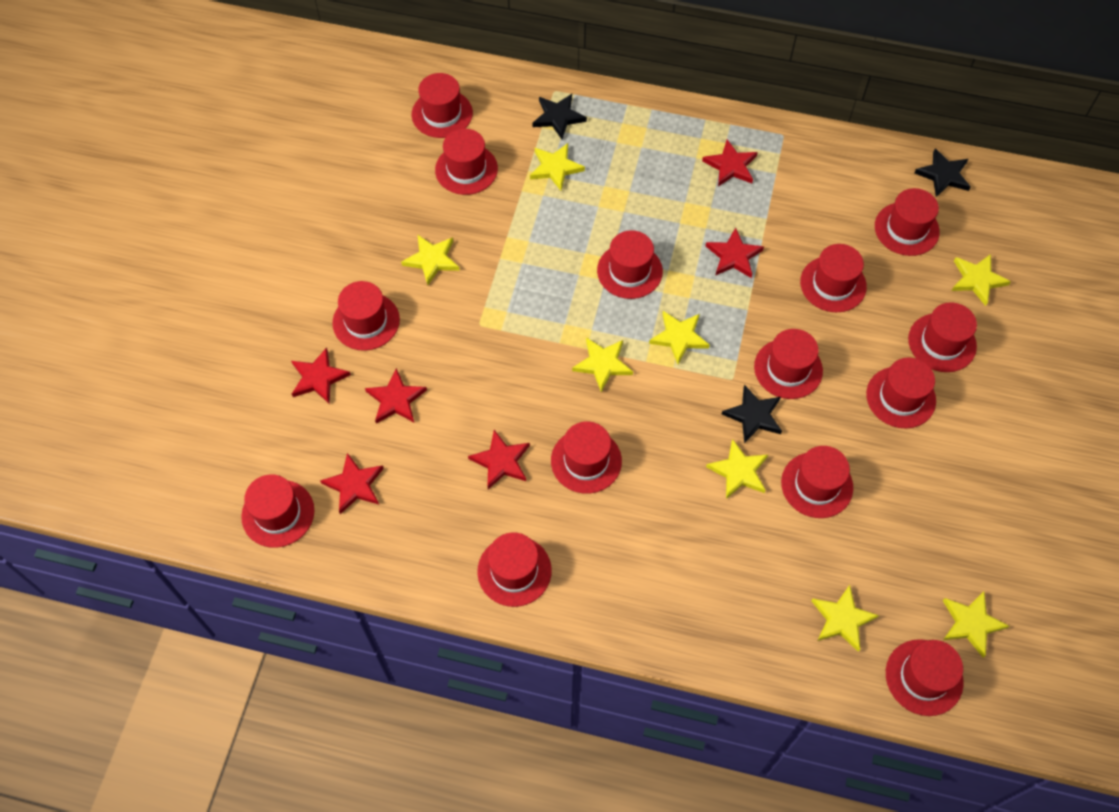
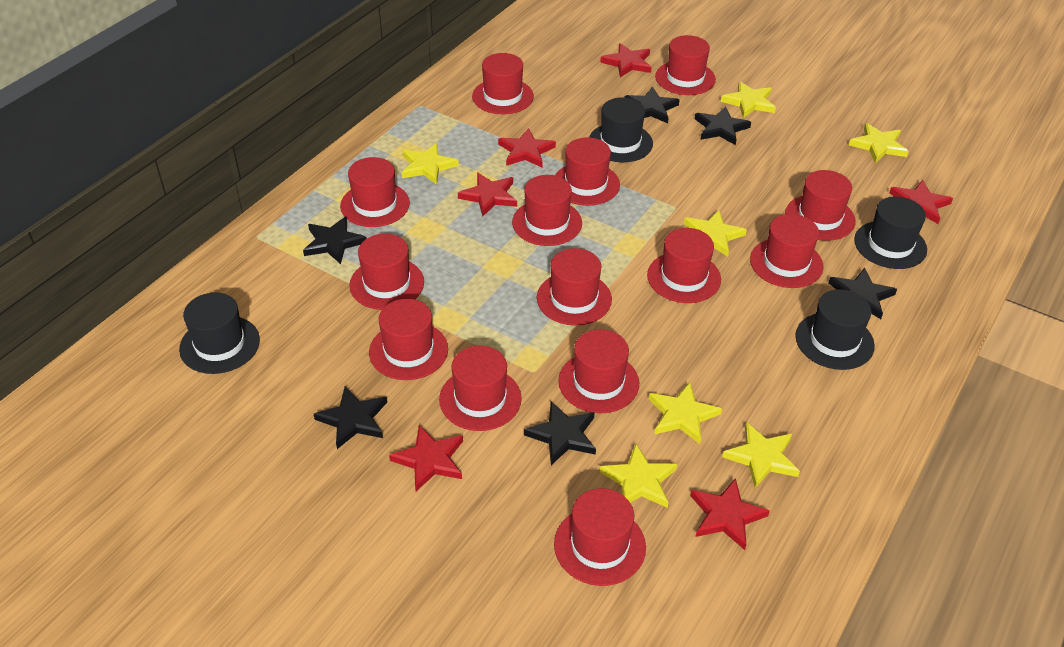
black hat: none = 0 -> [179,292,260,374] [589,98,653,162] [795,289,875,370] [854,196,927,269] = 4
black star: [532,94,587,139] [722,385,782,443] [915,148,971,197] = 3 -> [303,216,367,264] [314,386,387,449] [524,401,596,465] [624,87,680,123] [695,107,751,145] [828,267,897,319] = 6
yellow star: [401,235,460,285] [530,143,585,191] [572,338,633,392] [649,311,710,364] [706,439,769,499] [812,585,879,652] [943,592,1009,658] [952,254,1011,306] = 8 -> [401,143,459,185] [600,444,677,508] [649,382,722,444] [684,210,747,257] [721,81,776,118] [722,422,800,488] [849,123,909,163] = 7

